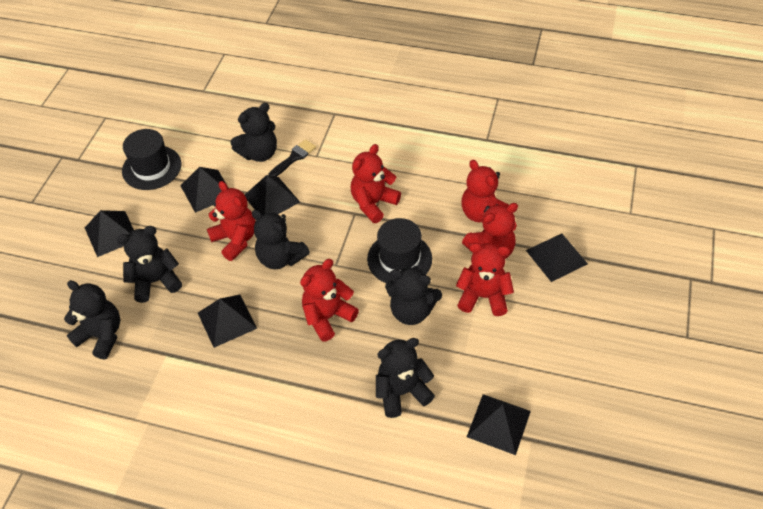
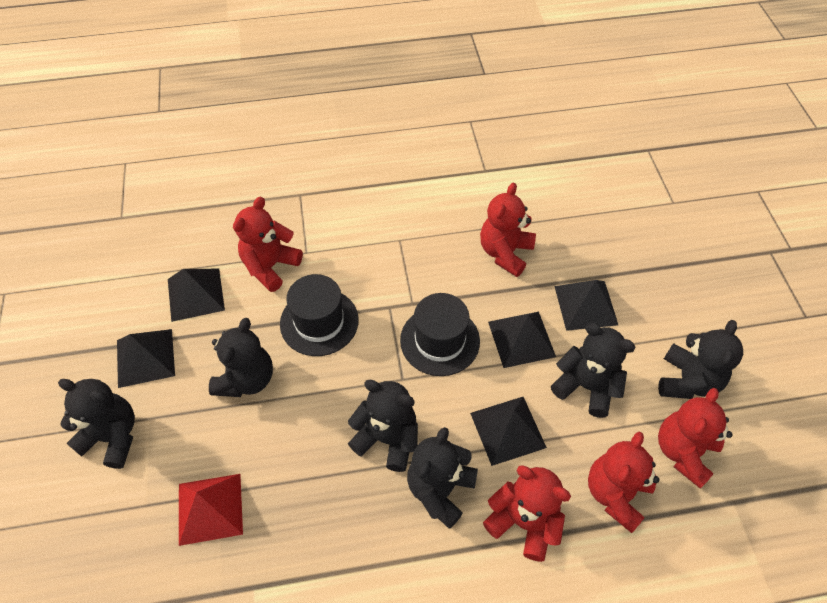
black brush: [269,139,316,177] = 1 -> none = 0
black pyramid: [85,210,134,257] [180,167,229,213] [198,294,257,348] [245,175,300,215] [467,394,531,455] [526,234,588,282] = 6 -> [117,329,175,388] [168,269,225,322] [470,397,547,466] [488,312,556,368] [554,280,618,331] = 5
red pyramid: none = 0 -> [179,474,243,546] = 1
red teddy bear: [207,181,256,261] [300,259,359,342] [351,144,401,223] [456,243,514,316] [461,160,509,222] [462,203,518,259] = 6 -> [233,197,303,292] [480,183,536,277] [483,465,571,562] [588,432,659,533] [658,388,733,488] = 5

